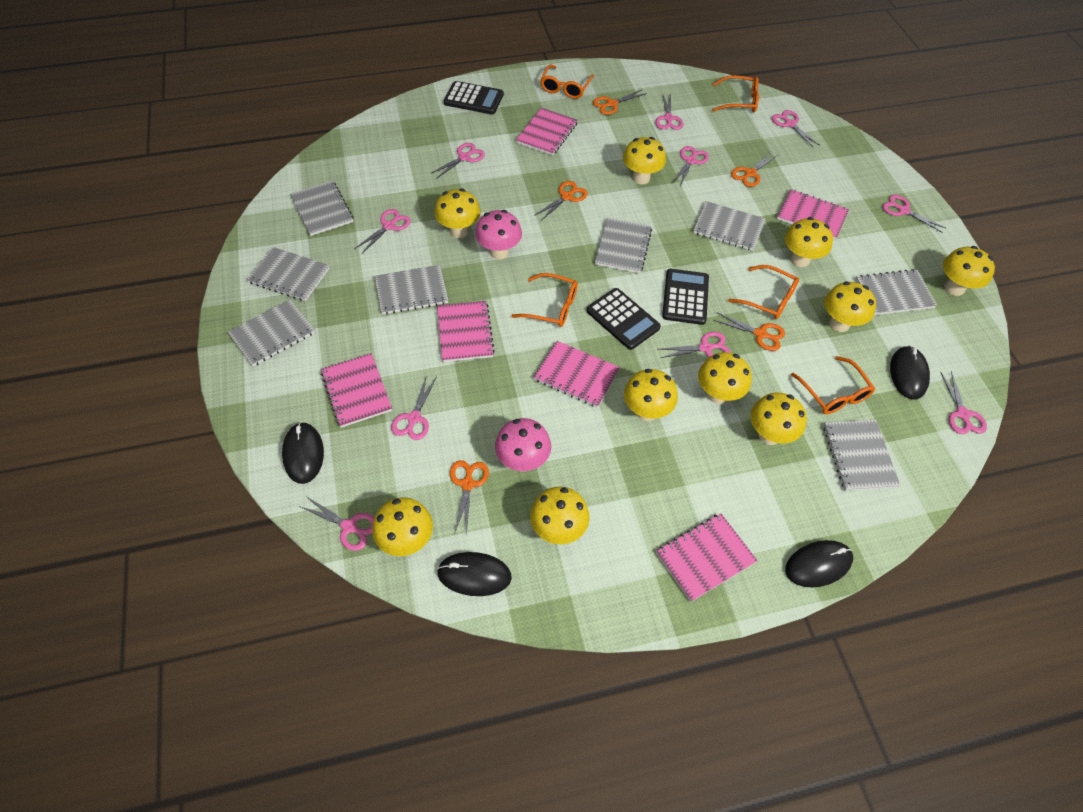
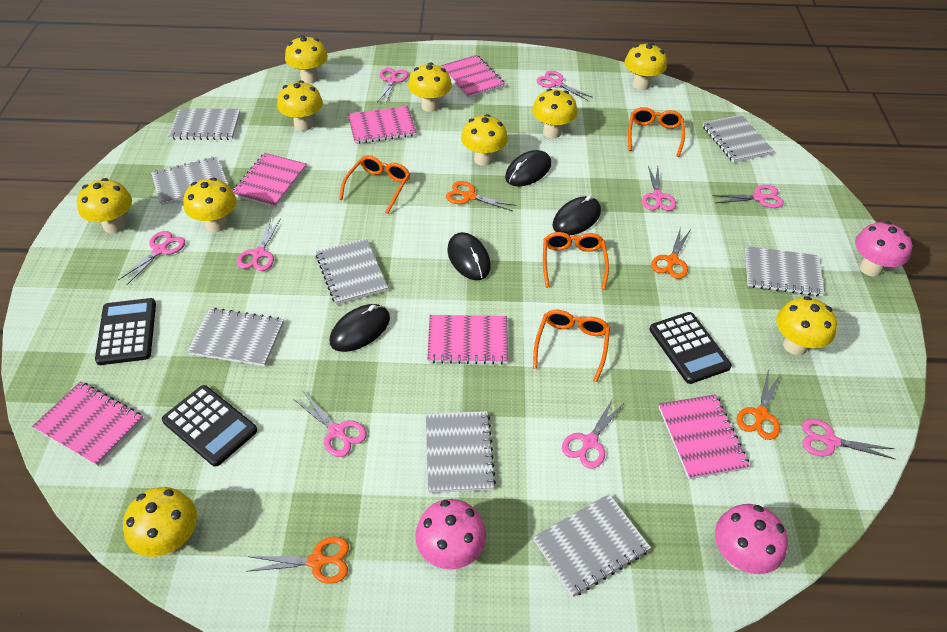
orange glasses: [512,273,578,327] [540,64,594,99] [712,75,759,112] [728,265,799,319] [791,356,875,414] = 5 -> [339,155,410,214] [533,310,610,382] [543,232,609,289] [628,107,685,157] = 4
orange scissors: [450,460,489,536] [534,181,588,221] [593,90,647,115] [714,312,785,351] [731,152,778,187] = 5 -> [248,537,349,584] [446,181,516,211] [651,227,691,279] [736,369,780,440] = 4
pink mushroom: [475,210,522,259] [495,418,551,472] = 2 -> [415,499,486,569] [715,504,788,574] [855,221,912,277] = 3
pink scissors: [299,497,374,551] [354,209,411,253] [391,375,437,440] [430,143,485,179] [655,93,683,130] [659,332,731,358] [672,146,709,186] [772,110,820,148] [882,195,945,233] [940,371,987,434] = 10 -> [118,231,185,285] [237,218,281,271] [293,391,367,457] [377,68,409,103] [536,71,593,101] [562,398,625,469] [642,166,676,211] [712,185,784,208] [802,419,895,459] = 9

